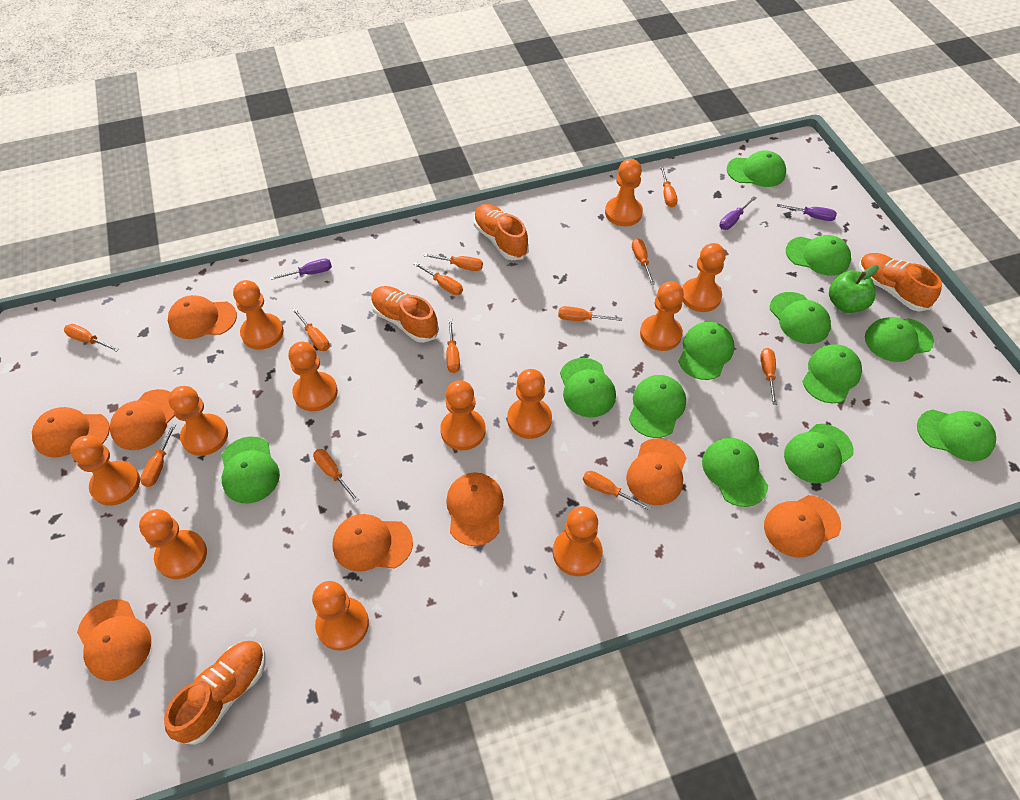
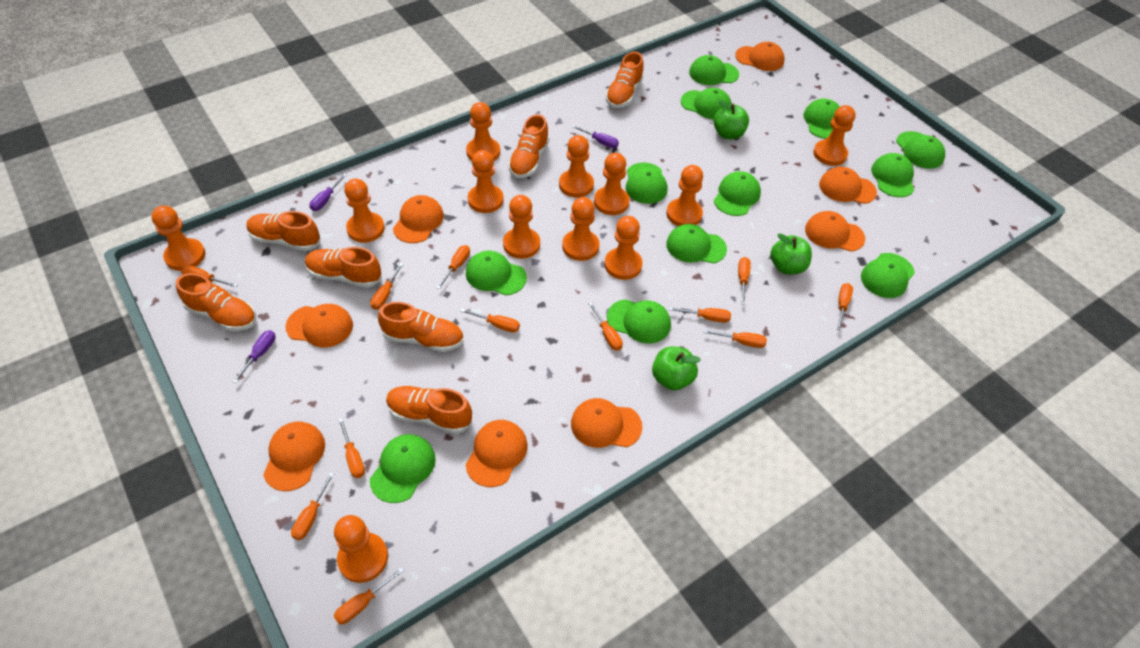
green apple: [829,265,879,313] = 1 -> [652,347,701,390] [713,100,749,139] [770,233,812,274] = 3
orange shoe: [164,641,266,745] [371,286,439,343] [474,204,529,260] [859,253,942,311] = 4 -> [176,273,256,331] [246,211,320,251] [305,247,382,288] [378,302,464,352] [386,386,472,434] [508,114,549,178] [606,52,644,108] = 7

